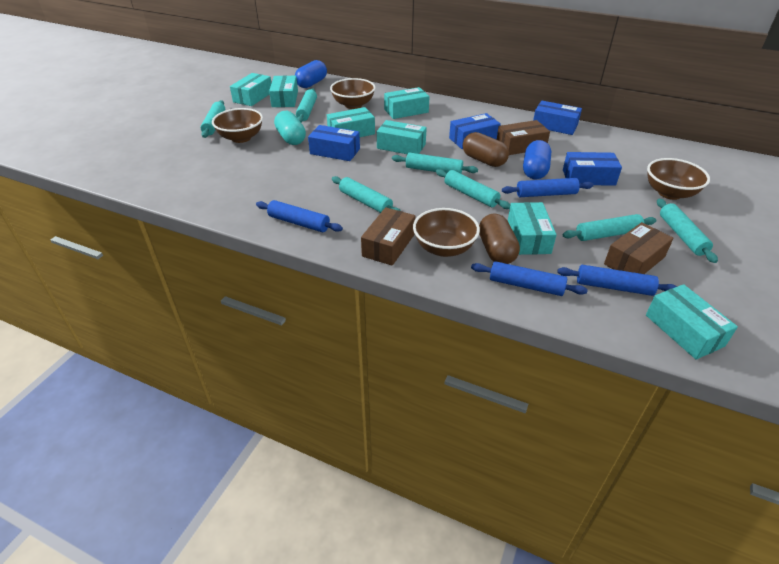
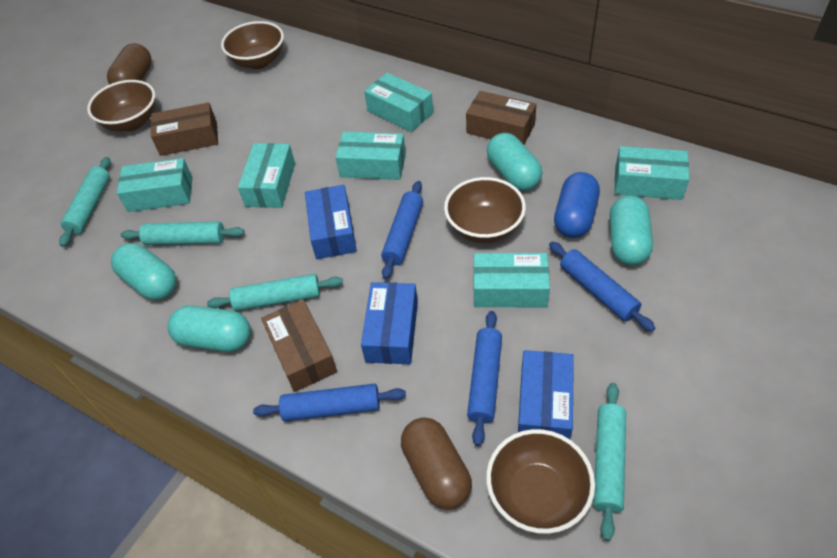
blue box: [308,125,360,161] [449,113,501,149] [533,101,582,135] [563,152,622,186] = 4 -> [305,185,357,259] [361,282,418,364] [518,350,574,439] = 3
blue capsule: [295,60,327,88] [523,140,551,179] = 2 -> [554,172,600,238] = 1
turquoise box: [230,73,271,106] [269,75,298,107] [327,107,375,137] [377,120,427,154] [384,87,430,119] [508,202,557,255] [646,284,738,359] = 7 -> [117,158,192,212] [238,143,295,208] [335,132,406,180] [364,73,433,132] [473,253,550,307] [615,146,689,200] = 6
turquoise capsule: [274,111,306,145] = 1 -> [111,243,177,300] [168,305,251,352] [487,133,542,191] [610,195,653,266] = 4
turquoise rolling pin: [200,100,225,138] [296,88,317,123] [332,176,401,213] [392,152,478,174] [436,169,510,209] [562,214,657,241] [657,199,718,263] = 7 -> [59,157,111,247] [120,222,245,245] [207,274,343,311] [593,383,626,541] = 4

